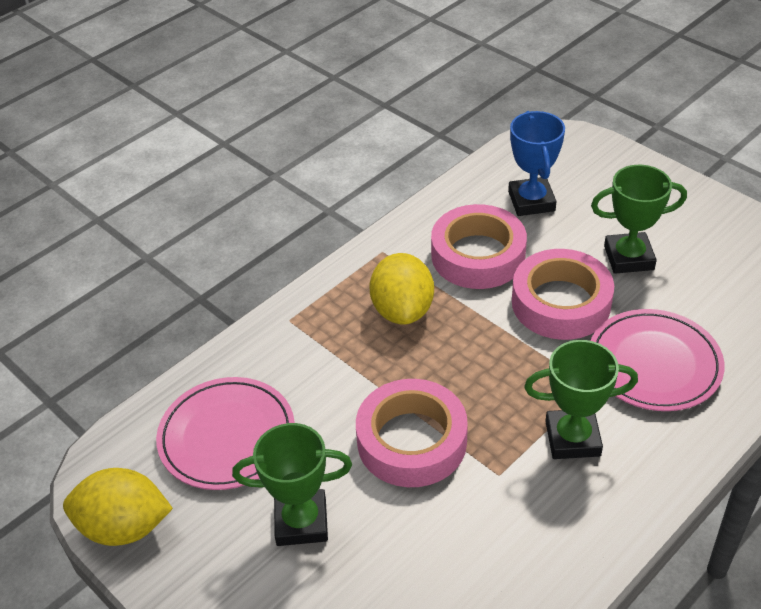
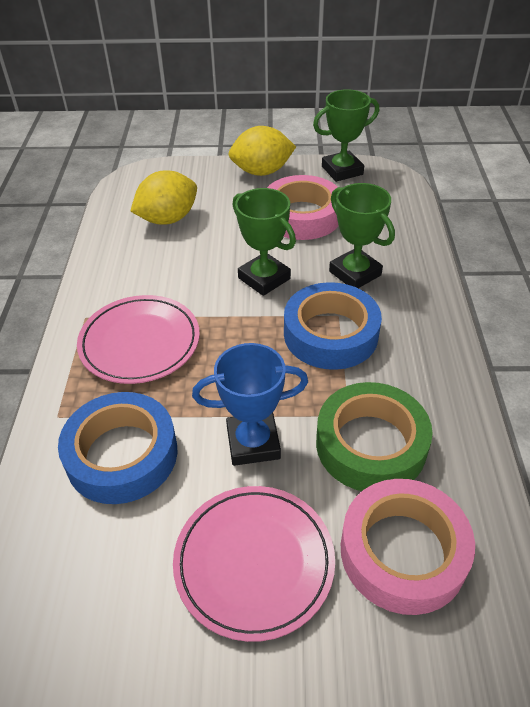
blue tape: none = 0 -> [58,392,177,504] [284,282,382,370] = 2
green tape: none = 0 -> [316,382,433,491] = 1
pink tape: [356,379,468,487] [431,204,527,289] [512,249,614,340] = 3 -> [267,175,339,240] [341,479,475,615] = 2

